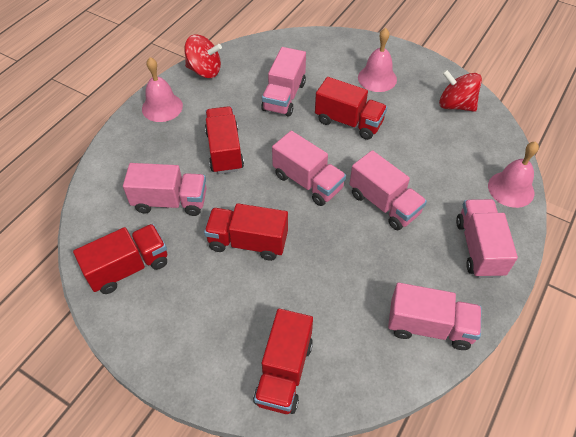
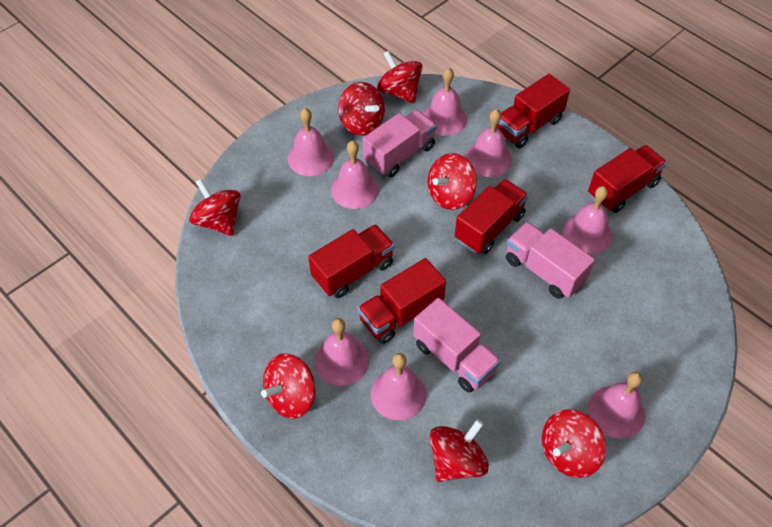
pink bell: [142,57,183,122] [358,28,397,92] [488,142,539,208] = 3 -> [288,108,334,176] [315,318,369,386] [331,141,379,209] [371,353,426,420] [423,68,467,136] [465,109,512,177] [562,186,612,254] [588,372,645,439] = 8
pink truck: [123,163,206,216] [261,47,306,117] [272,131,346,206] [350,150,427,231] [388,283,482,350] [456,199,518,278] = 6 -> [363,110,437,178] [413,298,501,393] [506,222,595,299] = 3
red spinning top: [184,34,222,78] [439,69,482,112] = 2 -> [189,179,240,236] [261,353,315,419] [338,82,385,136] [377,50,422,103] [428,153,477,210] [430,419,489,482] [542,409,606,478] = 7

